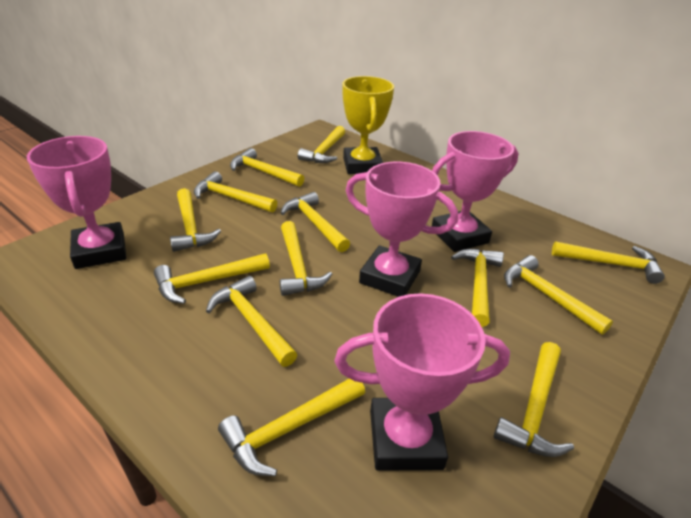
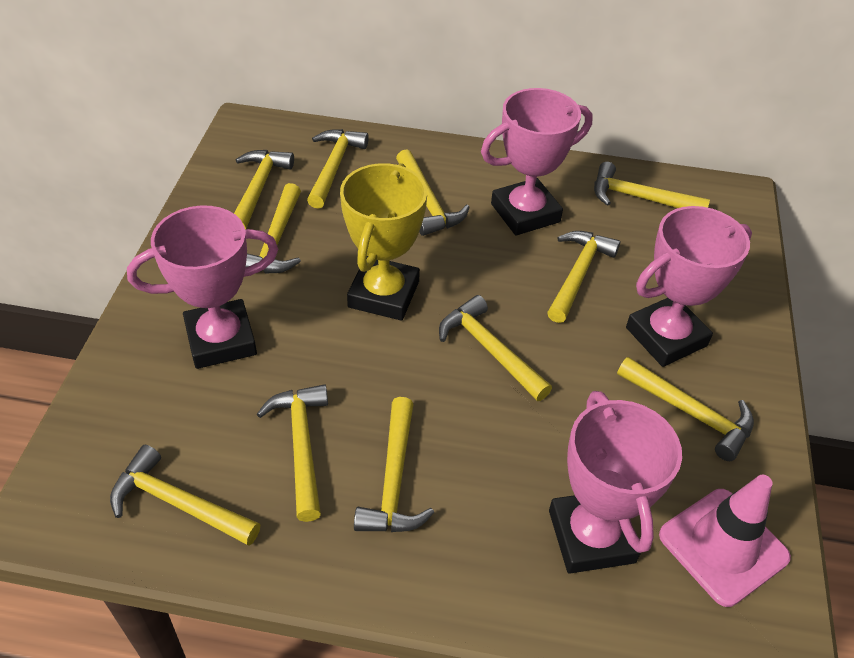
pink traffic cone: none = 0 -> [659,475,791,607] = 1
yellow hammer: [154,253,270,304] [170,188,221,252] [194,171,277,213] [206,276,297,367] [218,378,365,476] [230,148,304,187] [280,192,350,252] [280,221,332,296] [298,126,345,163] [451,249,504,327] [493,342,574,457] [504,255,613,335] [552,241,665,284] = 13 -> [110,445,260,546] [234,150,294,229] [246,183,301,274] [257,384,328,522] [307,129,369,209] [354,397,434,532] [396,149,470,236] [439,295,552,401] [547,231,620,323] [594,162,710,208] [617,357,754,461] = 11

